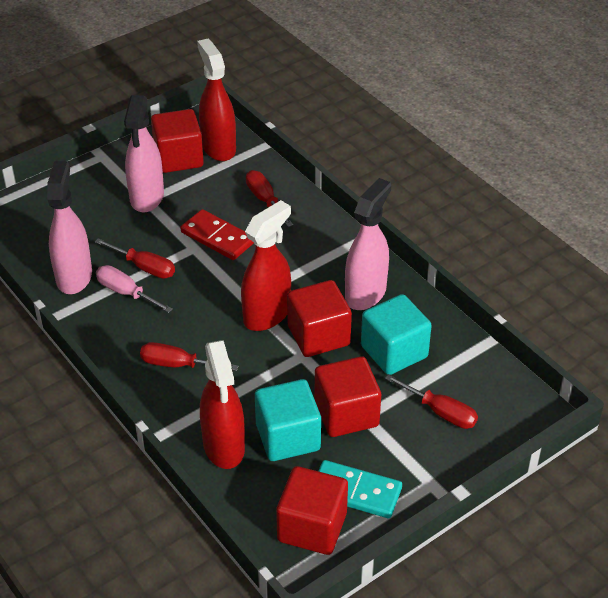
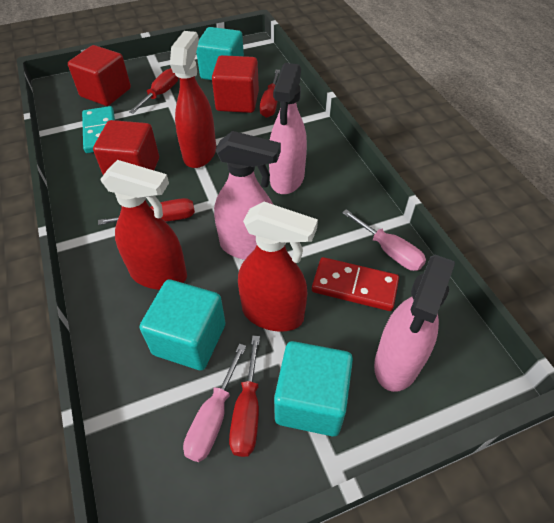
pink screwdriver: [96,265,173,313] = 1 -> [183,343,246,462] [342,209,426,271] = 2
red cube: [151,109,204,173] [276,466,348,555] [287,280,352,357] [314,356,381,437] = 4 -> [68,45,131,106] [93,120,159,175] [212,55,259,113] = 3
turquoise cube: [255,379,321,461] [361,294,432,375] = 2 -> [140,280,226,370] [196,27,244,80] [274,341,353,436] = 3

